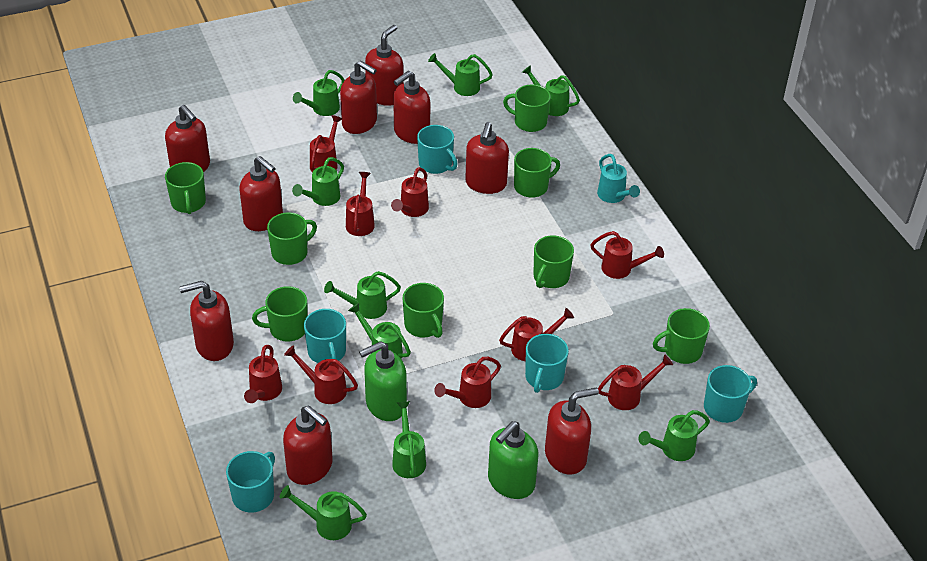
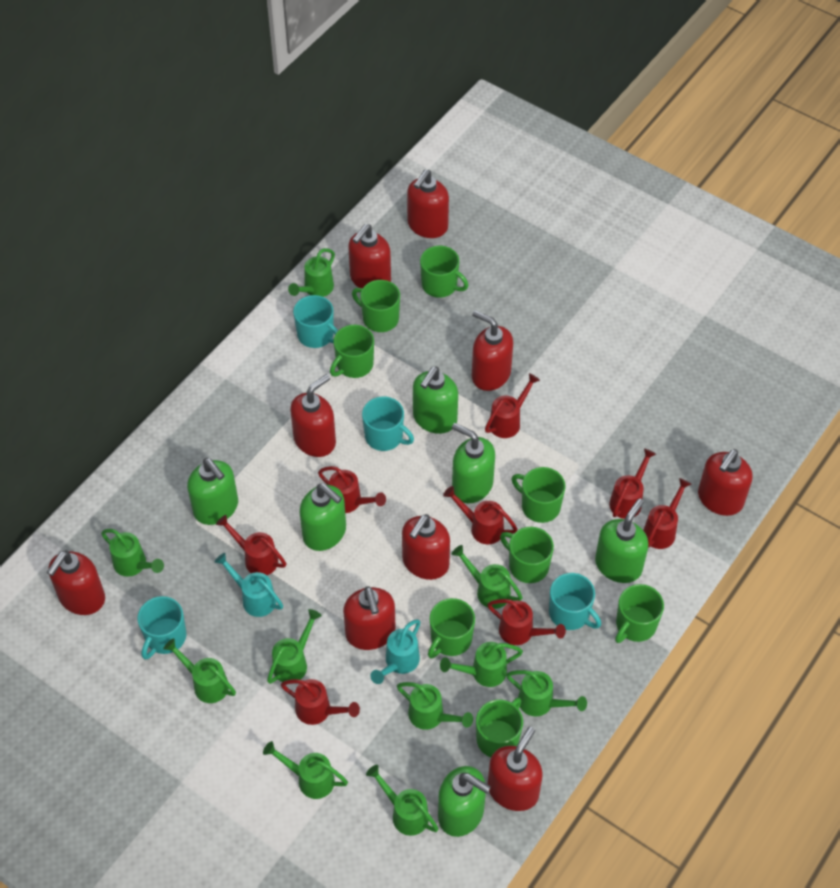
green soap dispenser: [359,341,407,421] [488,421,538,499] = 2 -> [187,458,238,525] [300,484,346,551] [413,367,458,434] [438,766,491,837] [452,423,495,503] [595,498,648,583] = 6
green watering can: [280,485,367,540] [292,157,344,206] [293,70,345,116] [324,271,401,319] [348,303,411,359] [392,401,426,478] [428,53,493,96] [522,65,580,116] [639,410,710,461] = 9 -> [101,529,164,577] [163,638,236,703] [263,741,348,799] [267,609,322,684] [288,248,335,297] [366,765,439,836] [397,682,473,730] [440,642,523,687] [452,545,523,609] [506,670,587,716] = 10
red watering can: [244,345,282,403] [284,345,358,404] [310,115,343,173] [346,172,375,236] [391,167,429,217] [434,357,501,408] [499,308,574,361] [591,231,664,279] [598,354,673,410] = 9 -> [216,515,286,575] [281,679,360,725] [318,466,386,513] [443,486,518,544] [485,373,540,438] [487,599,566,645] [609,448,656,519] [643,478,691,549] = 8
turquoise mug: [226,451,275,513] [304,309,346,363] [417,125,458,174] [525,334,569,393] [704,365,757,423] = 5 -> [138,596,186,660] [293,295,338,348] [362,396,414,451] [549,573,601,630] = 4
turquoise watering can: [597,154,640,203] = 1 -> [215,553,283,617] [370,619,420,684] = 2

